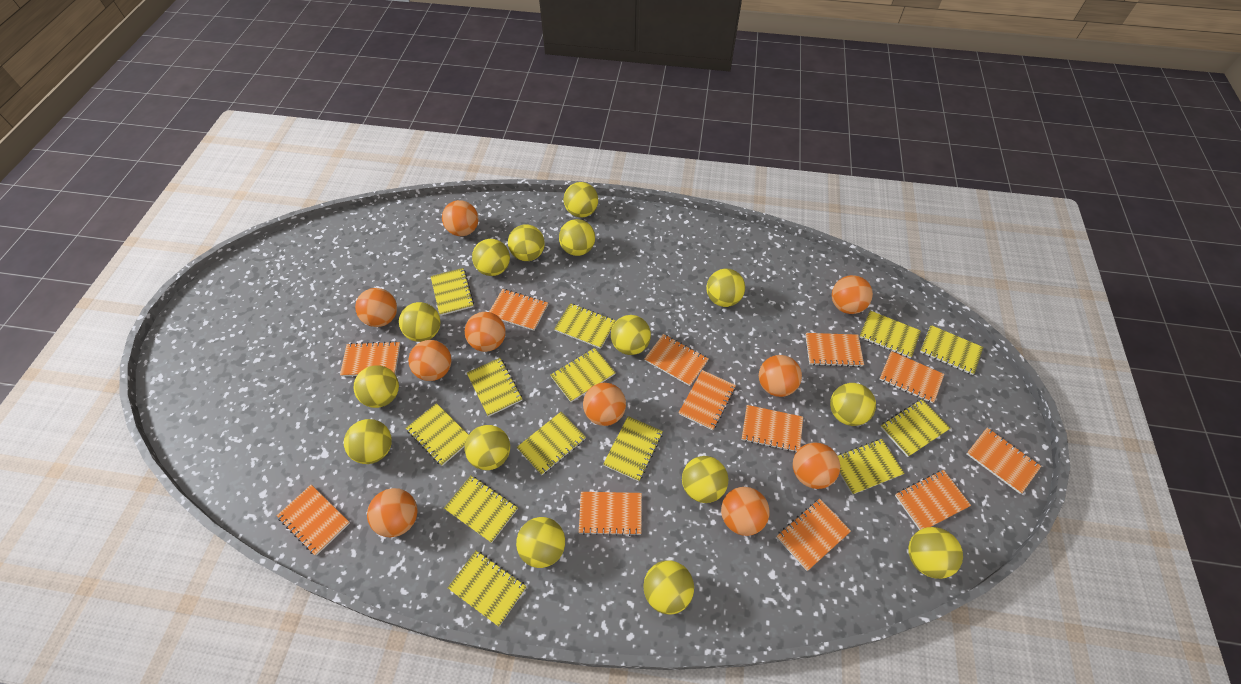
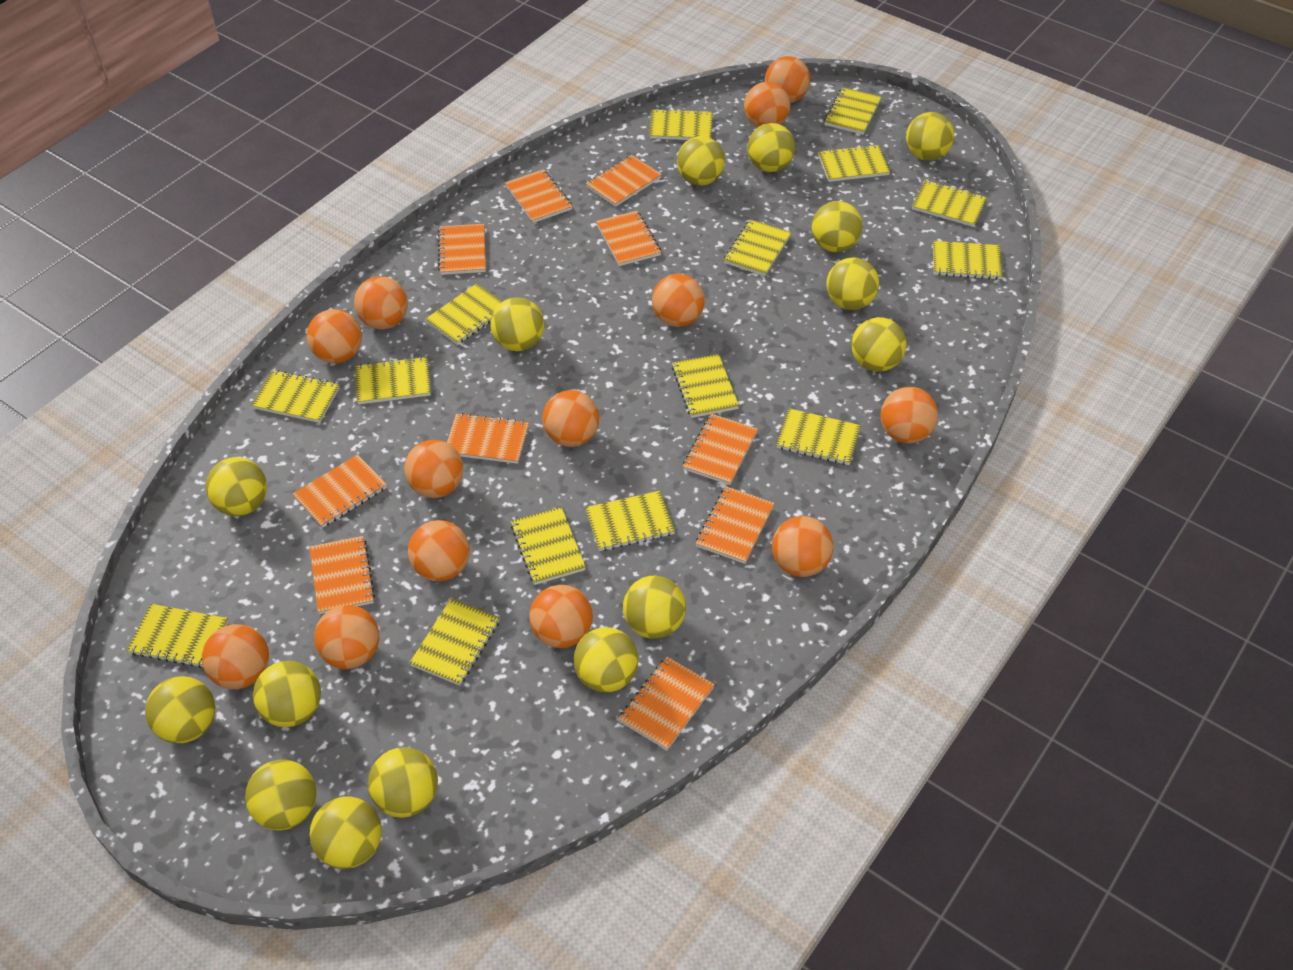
orange ball: [355,288,397,327] [367,488,418,537] [408,340,452,381] [442,200,479,236] [465,312,506,352] [583,383,626,426] [721,487,770,536] [759,355,802,397] [793,443,840,489] [832,275,873,314] = 10 -> [202,624,269,689] [307,309,362,364] [314,605,379,669] [354,276,408,330] [404,440,463,498] [408,520,470,581] [530,585,593,648] [543,390,599,447] [652,274,705,327] [744,82,790,128] [765,56,810,103] [772,516,833,577] [881,387,938,443] = 13
orange notebook: [277,485,350,556] [340,341,400,376] [489,289,548,331] [579,492,642,536] [644,334,708,386] [679,370,736,430] [742,405,803,453] [776,499,851,571] [805,333,864,367] [879,351,944,404] [895,470,971,530] [966,428,1041,494] = 12 -> [293,454,387,528] [310,536,375,614] [438,224,486,275] [447,413,529,464] [505,169,572,223] [586,155,661,207] [596,211,661,266] [618,656,715,750] [683,414,758,485] [696,486,774,564] = 10
yellow notebook: [406,403,468,466] [431,268,474,316] [444,476,518,543] [448,551,527,627] [467,358,522,417] [517,412,586,475] [550,348,616,402] [554,303,616,349] [603,416,663,482] [838,439,905,495] [859,311,921,358] [880,399,950,457] [920,325,983,375] = 13 -> [127,604,229,668] [251,370,339,423] [355,356,431,404] [410,598,500,686] [426,283,503,345] [511,507,586,585] [585,491,675,551] [649,109,713,140] [672,354,739,418] [724,219,791,276] [776,408,861,465] [818,144,890,182] [824,87,881,135] [912,180,987,227] [933,241,1003,280] = 15

